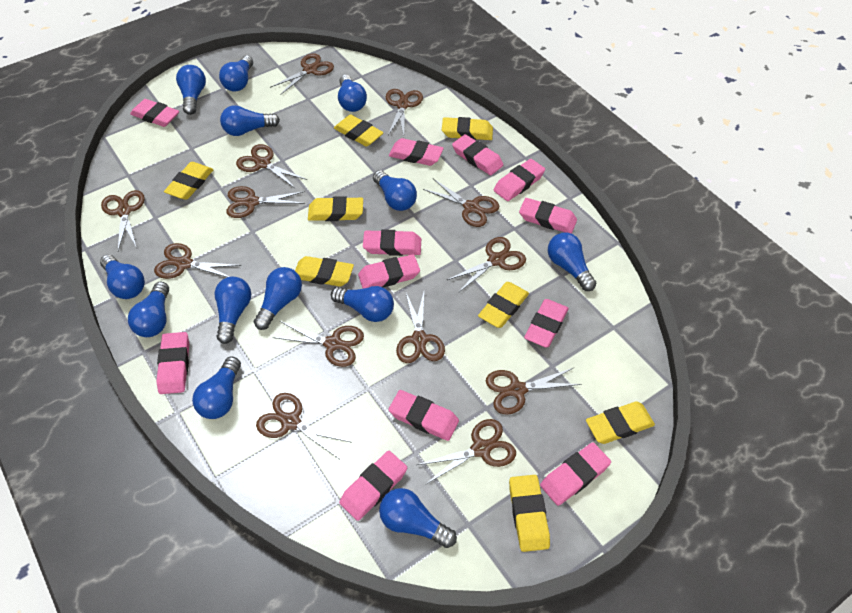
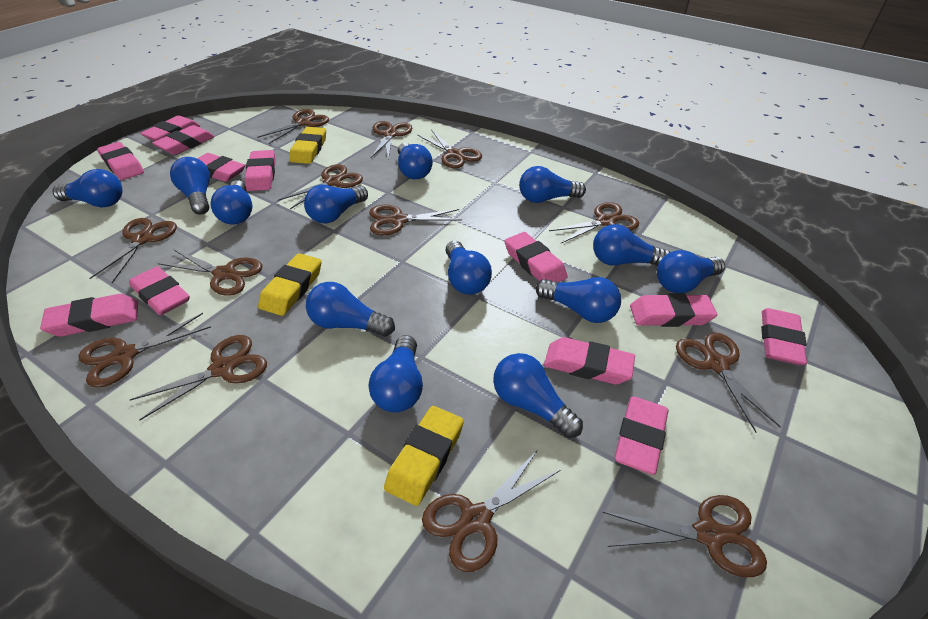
yellow eraser: [164,162,214,200] [295,256,354,287] [308,196,363,221] [334,115,384,146] [442,117,493,140] [478,282,529,328] [509,475,550,552] [586,401,655,444] = 8 -> [258,253,322,316] [289,127,326,164] [384,406,464,506] = 3

